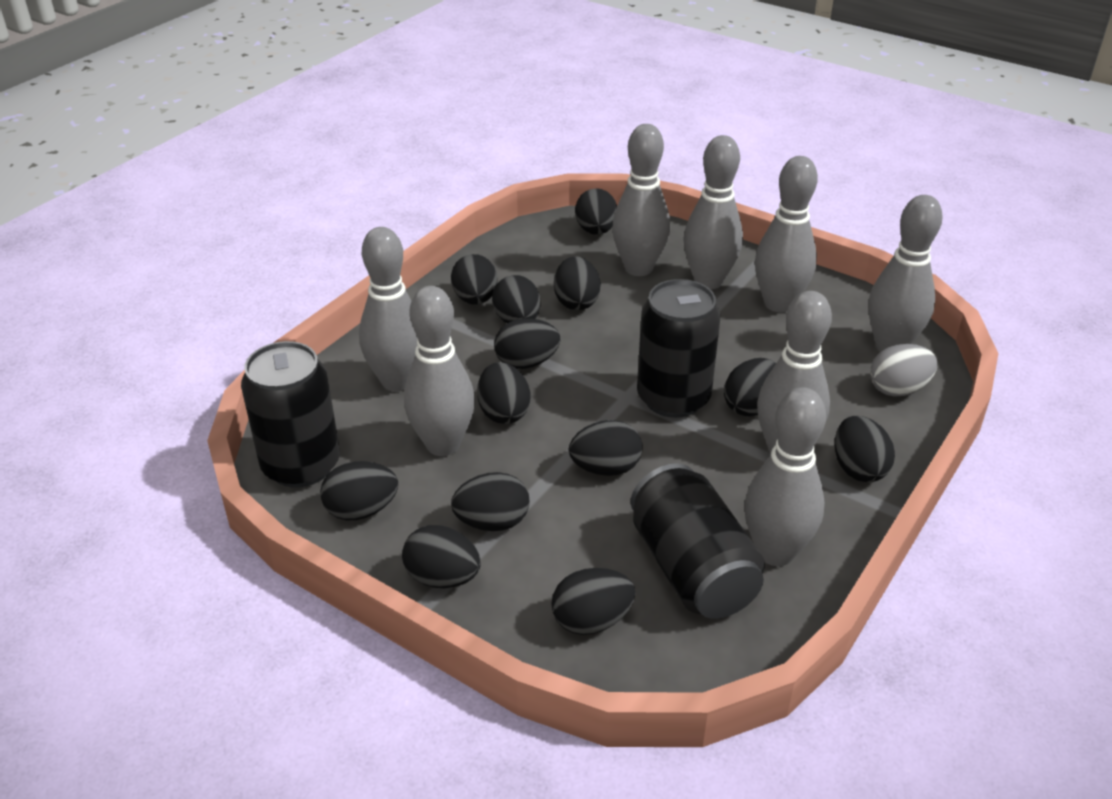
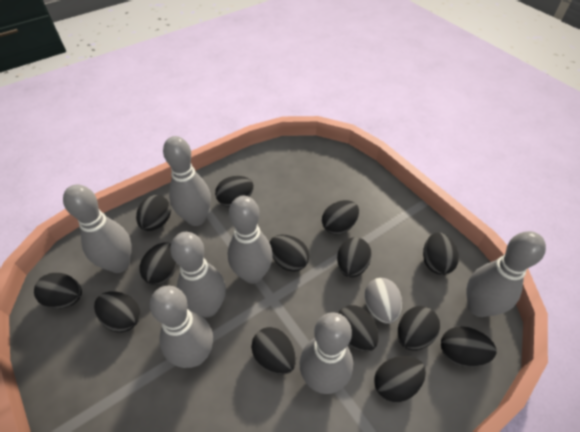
black can: [241,341,340,488] [631,463,765,619] [637,279,721,418] = 3 -> none = 0
black egg: [320,461,398,520] [402,525,481,588] [451,254,498,305] [451,472,529,531] [477,362,530,424] [492,275,541,323] [494,318,560,369] [551,568,636,635] [554,256,601,310] [569,420,643,476] [575,188,617,235] [724,358,776,417] [835,416,895,482] = 13 -> [34,273,82,309] [94,291,140,333] [136,195,171,231] [139,242,177,285] [215,176,254,207] [251,327,296,374] [270,235,309,272] [322,200,359,235] [337,237,372,278] [338,305,379,352] [374,356,426,403] [398,306,440,350] [423,232,459,275] [441,326,497,367] = 14
grey bowling pin: [359,227,418,392] [404,286,475,456] [612,124,670,276] [683,135,743,289] [744,387,826,566] [755,156,818,312] [757,291,832,454] [868,195,943,352] = 8 -> [63,184,132,273] [150,286,213,368] [163,136,211,226] [170,232,226,318] [228,196,273,284] [299,312,353,394] [467,231,546,317] = 7

